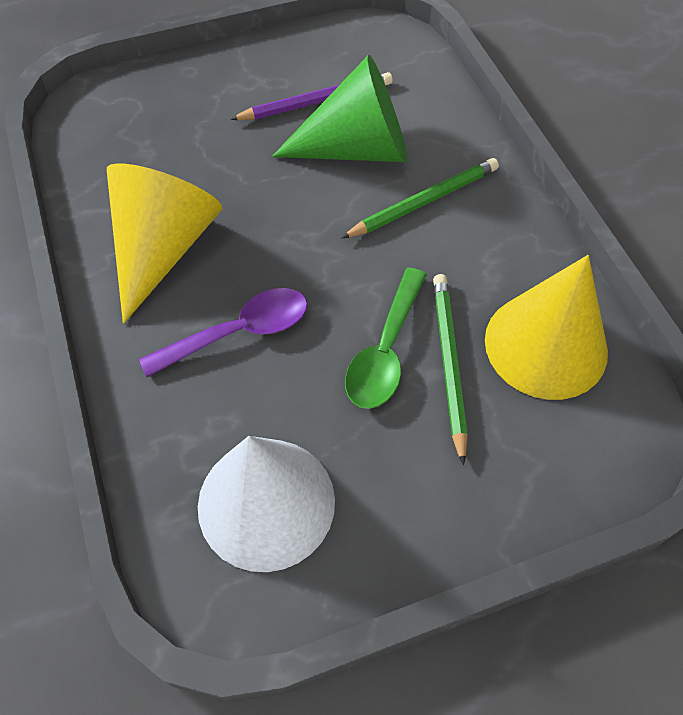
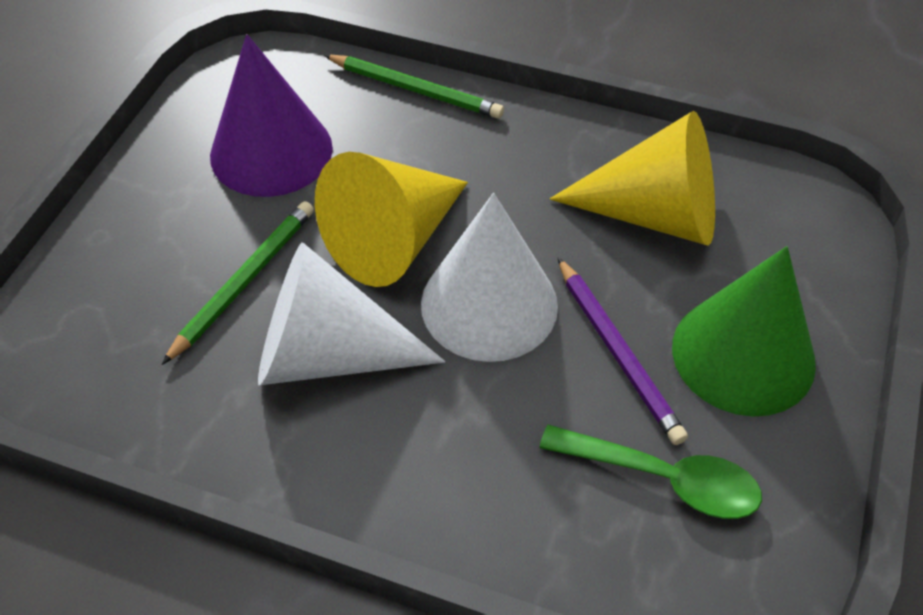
purple cone: none = 0 -> [210,34,333,197] = 1
purple spoon: [139,288,308,377] = 1 -> none = 0
white cone: [198,436,335,572] = 1 -> [258,242,445,385] [421,193,558,362] = 2

